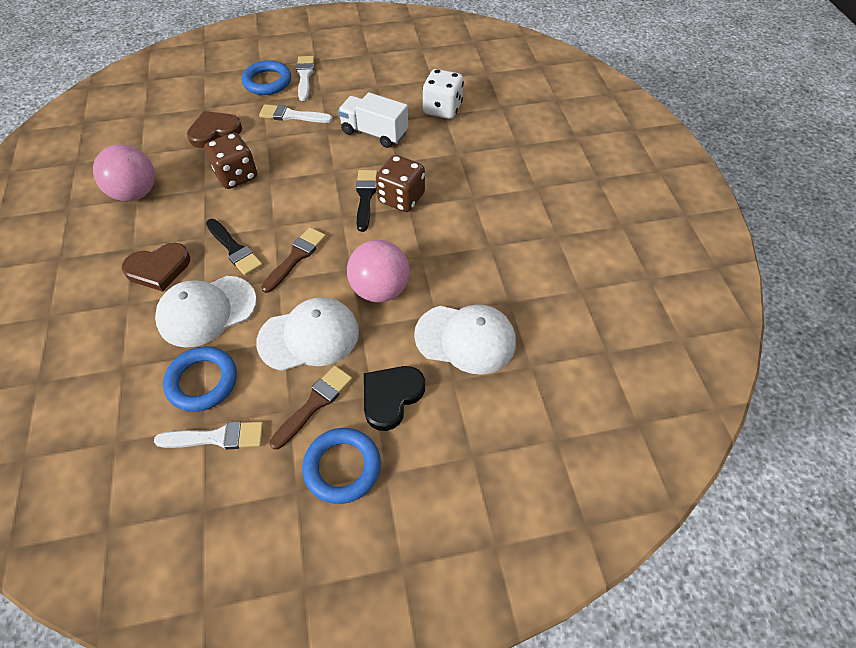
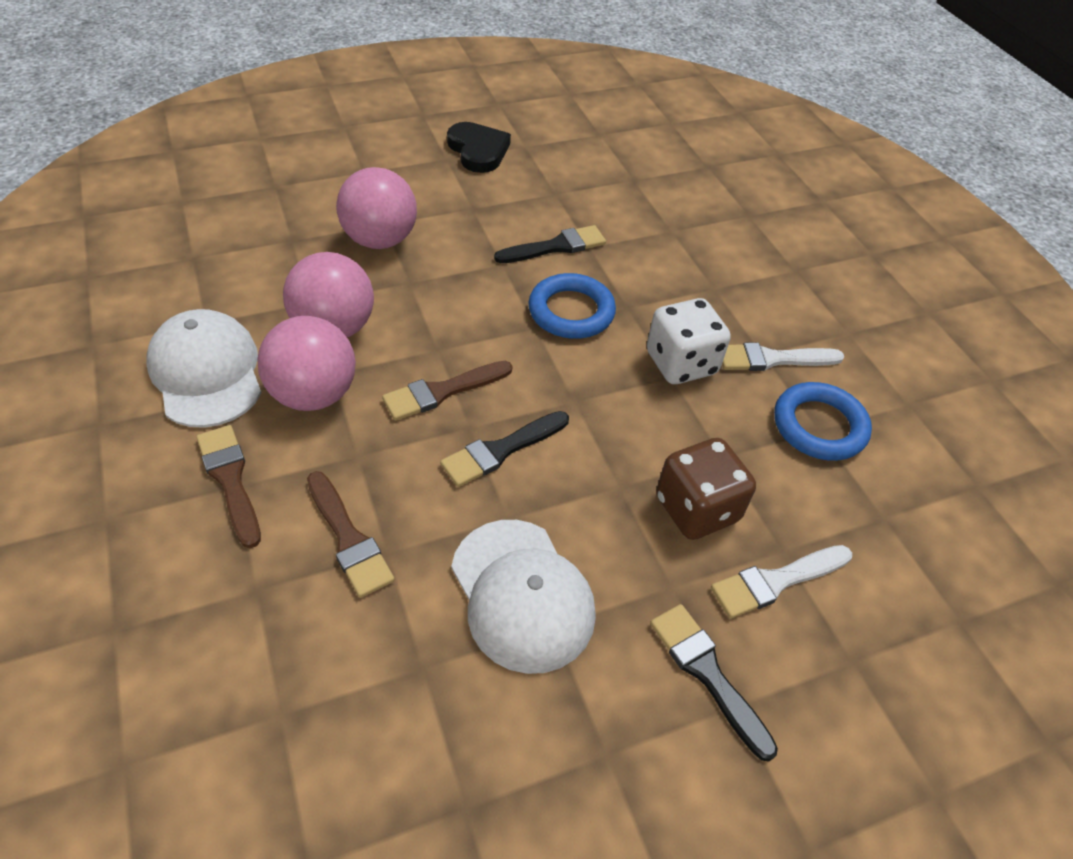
black brush: [206,219,263,276] [356,170,378,232] = 2 -> [440,411,569,487] [494,225,606,263] [650,604,778,762] = 3
blue ring: [163,346,237,412] [242,60,291,95] [302,428,381,504] = 3 -> [528,273,616,339] [774,382,872,461] = 2
brown brush: [261,227,326,293] [270,366,352,450] = 2 -> [196,425,261,548] [307,471,395,598] [382,361,512,421] = 3
brown dice: [204,133,257,189] [376,155,425,212] = 2 -> [656,438,756,540] = 1
brown heart: [122,243,190,292] [187,111,242,148] = 2 -> none = 0
pink ball: [93,144,155,201] [347,240,410,302] = 2 -> [257,316,356,411] [283,252,374,337] [336,167,417,249] = 3
white brush: [154,421,264,449] [259,104,333,123] [296,56,314,101] = 3 -> [711,545,852,619] [722,342,844,371] = 2
white cap: [155,276,257,347] [256,297,359,371] [414,304,516,375] = 3 -> [146,309,261,428] [451,520,596,674] = 2
white truck: [338,92,408,148] = 1 -> none = 0

